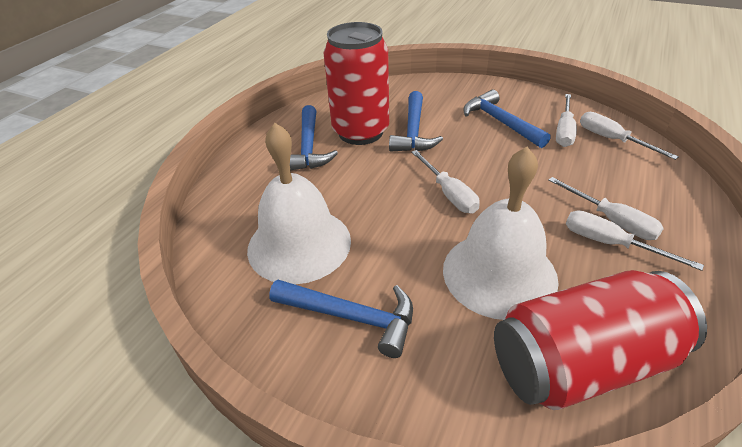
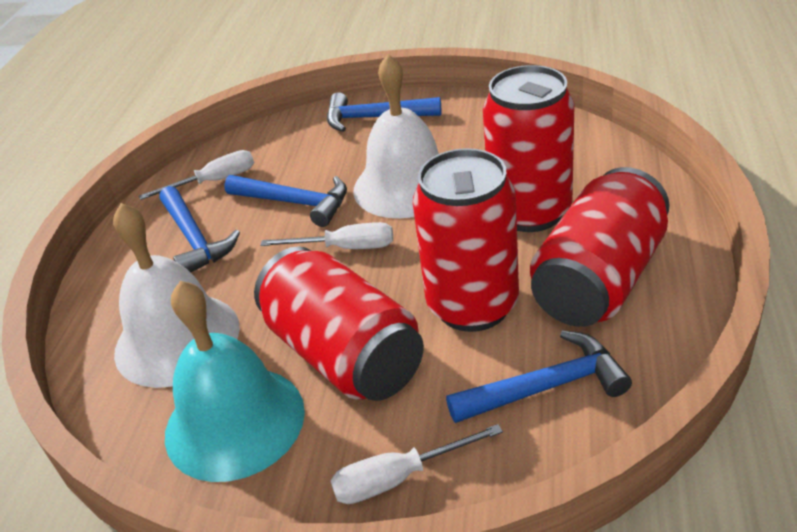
red can: [323,22,389,145] [494,270,707,410] = 2 -> [254,246,424,401] [413,148,519,332] [483,65,575,232] [530,167,670,327] = 4
turquoise bell: none = 0 -> [165,281,305,482] = 1
white screwdriver: [411,150,480,213] [549,177,664,240] [556,94,577,147] [566,210,704,271] [580,112,679,160] = 5 -> [139,150,254,200] [260,222,393,249] [330,424,503,504] = 3

